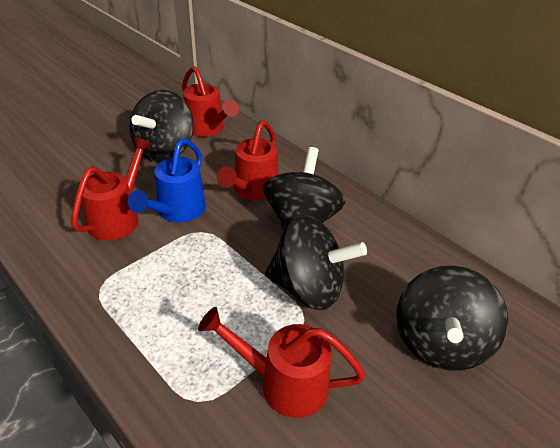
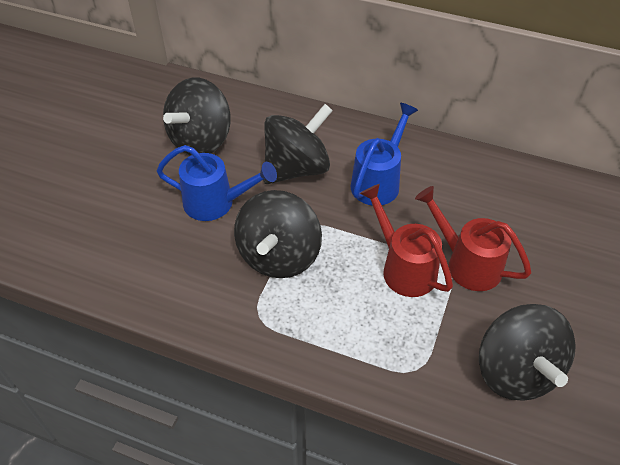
blue watering can: [128,138,206,223] = 1 -> [157,145,277,221] [351,103,418,206] = 2
red watering can: [71,137,152,241] [182,66,239,137] [198,307,365,418] [217,120,278,200] = 4 -> [360,184,453,297] [415,186,531,291] = 2

